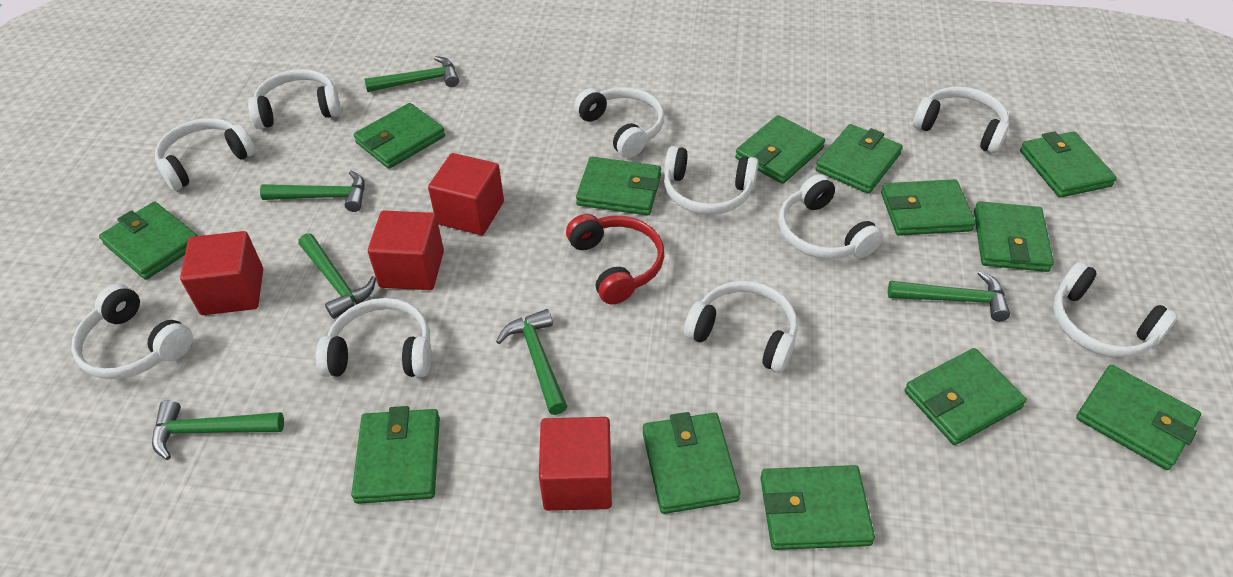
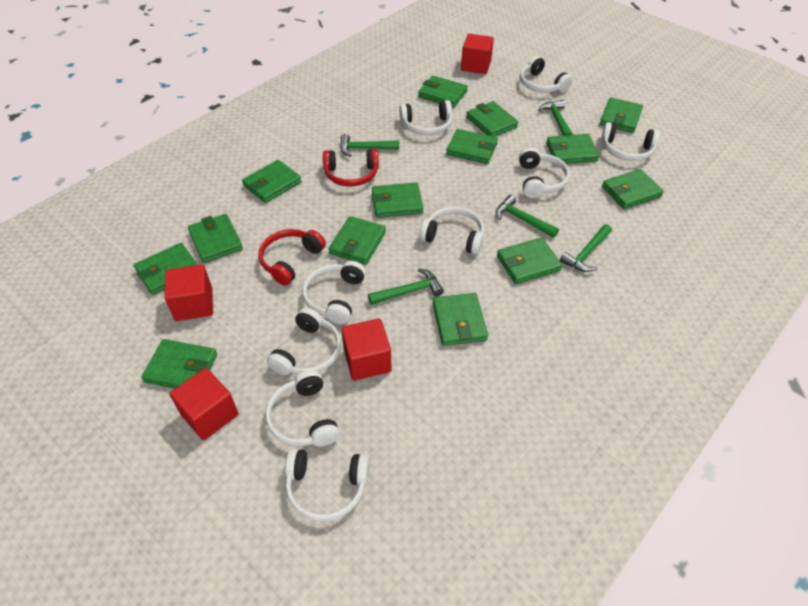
green hammer: [152,400,284,460] [260,170,365,212] [298,233,376,319] [364,56,459,92] [496,309,567,415] [888,271,1010,321] = 6 -> [340,134,400,157] [368,268,444,305] [496,195,559,238] [538,100,573,136] [560,224,612,272] = 5
green wallet: [99,201,198,280] [351,406,440,504] [354,103,445,169] [576,157,661,216] [643,412,740,514] [735,115,825,184] [761,465,875,550] [815,124,903,194] [881,179,976,236] [904,348,1027,445] [974,201,1054,272] [1020,131,1117,198] [1076,365,1201,470] = 13 -> [134,243,198,295] [142,339,217,389] [188,214,243,263] [242,160,302,203] [328,216,386,265] [372,182,424,218] [418,76,468,108] [433,293,488,346] [446,129,498,164] [466,101,518,137] [497,237,562,284] [546,134,599,164] [600,98,643,133] [602,169,664,209] = 14
red headphones: [566,214,664,304] = 1 -> [259,229,326,286] [323,149,379,187] = 2
white headphones: [71,284,193,379] [155,118,256,191] [248,69,341,129] [316,298,432,377] [574,87,664,158] [664,146,759,215] [684,281,798,373] [779,174,883,259] [913,86,1009,154] [1053,262,1178,358] = 10 -> [265,370,340,447] [267,308,341,375] [285,449,370,522] [302,261,366,324] [400,100,452,135] [420,207,484,255] [519,148,570,198] [520,56,573,93] [601,122,660,161] = 9

